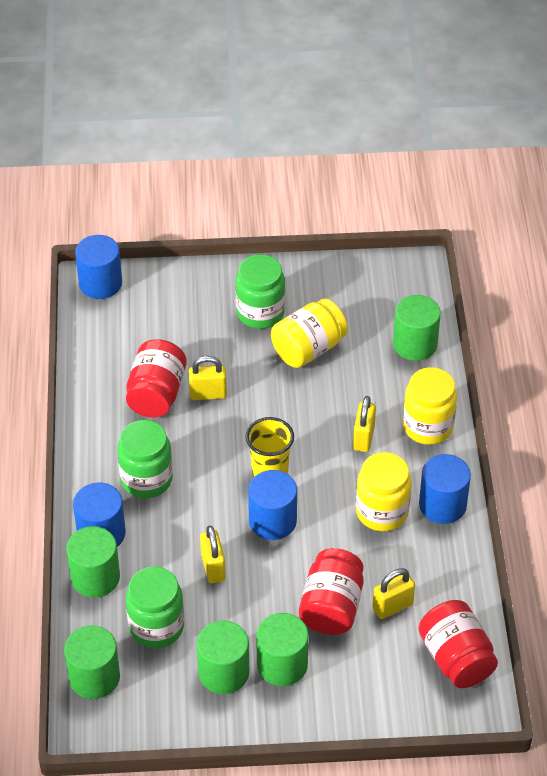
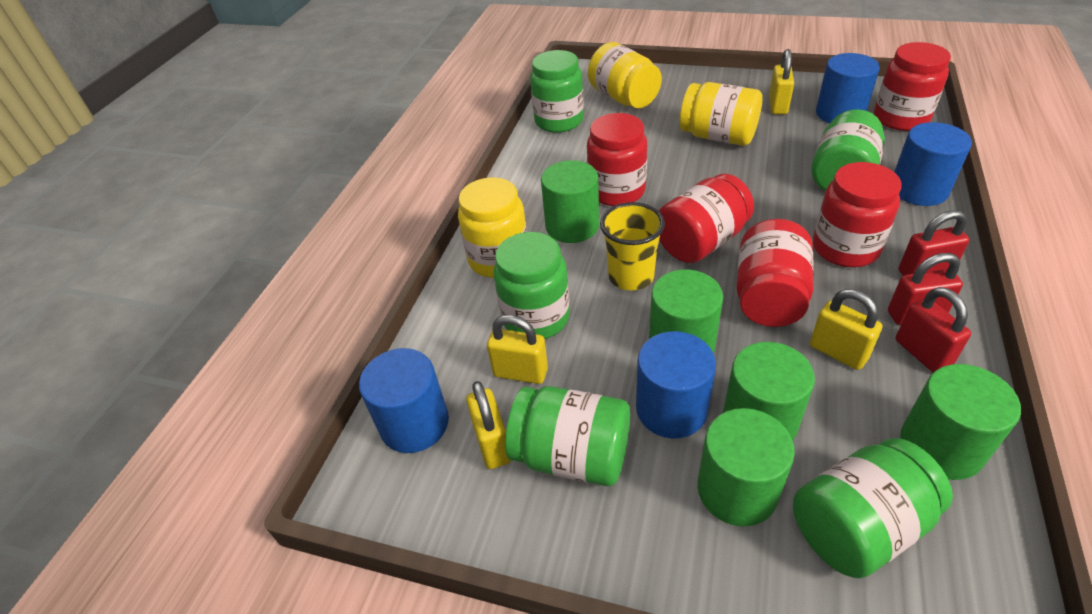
green jar: [117,420,173,498] [126,567,184,648] [235,254,285,329] = 3 -> [494,232,570,339] [505,386,630,486] [530,50,584,133] [793,438,953,578] [811,109,885,192] = 5
red jar: [126,339,187,418] [299,548,364,635] [418,600,498,688] = 3 -> [587,113,647,206] [659,174,754,263] [736,219,814,327] [813,162,902,267] [874,42,951,131] = 5
red padlock: none = 0 -> [888,253,963,325] [896,287,971,372] [899,210,969,276] = 3

